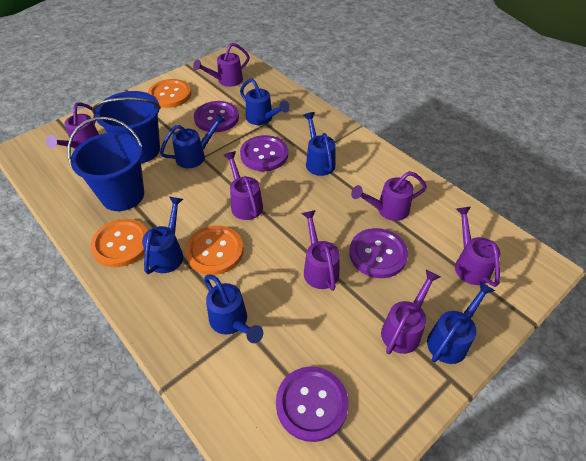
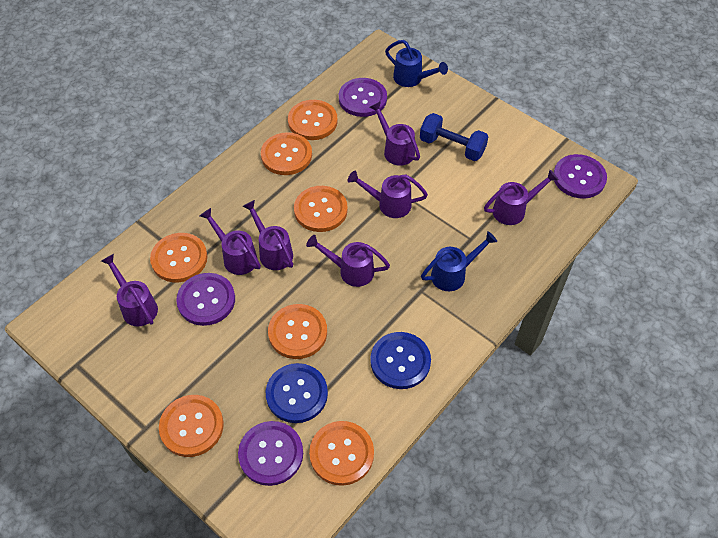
blue bucket: [67,117,144,211] [92,91,161,163] = 2 -> none = 0
blue button: none = 0 -> [266,363,328,423] [370,332,431,389] = 2
blue dumbbell: none = 0 -> [420,113,489,161] = 1
blue watering can: [142,196,183,274] [160,113,226,168] [204,275,263,343] [240,78,290,125] [303,112,336,176] [427,281,495,364] = 6 -> [385,40,448,87] [421,231,498,291] = 2
orange button: [90,219,148,267] [148,79,191,108] [185,225,244,275] = 3 -> [150,233,207,282] [159,395,224,457] [261,132,312,175] [268,304,327,359] [288,100,338,140] [294,186,348,232] [309,421,374,486] = 7

